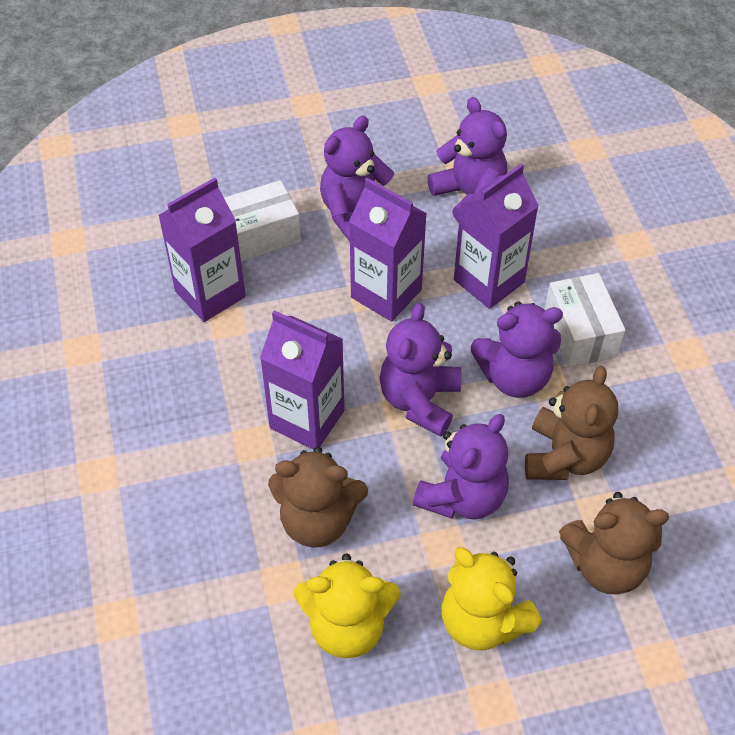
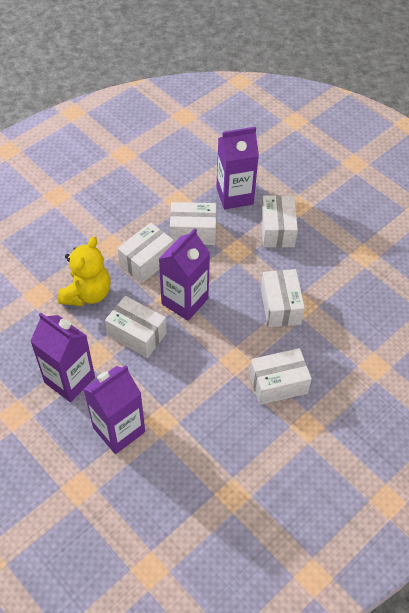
brown teddy bear: [268,446,368,547] [525,366,618,480] [559,492,669,594] = 3 -> none = 0
purple teddy bear: [320,116,394,241] [379,303,462,436] [413,414,509,519] [427,97,507,222] [470,302,563,398] = 5 -> none = 0
white box: [224,180,301,261] [544,273,626,367] = 2 -> [105,296,167,358] [117,223,174,283] [170,202,216,245] [249,348,312,405] [261,195,298,248] [261,269,305,327] = 6
yellow teddy bear: [294,553,400,658] [441,547,541,650] = 2 -> [58,237,110,306] = 1

